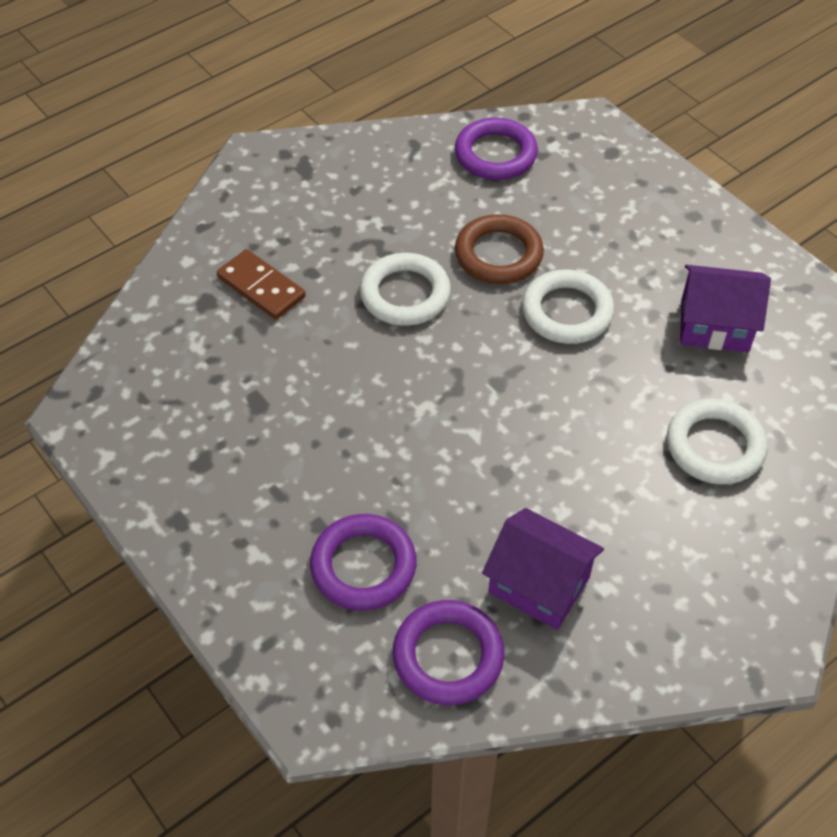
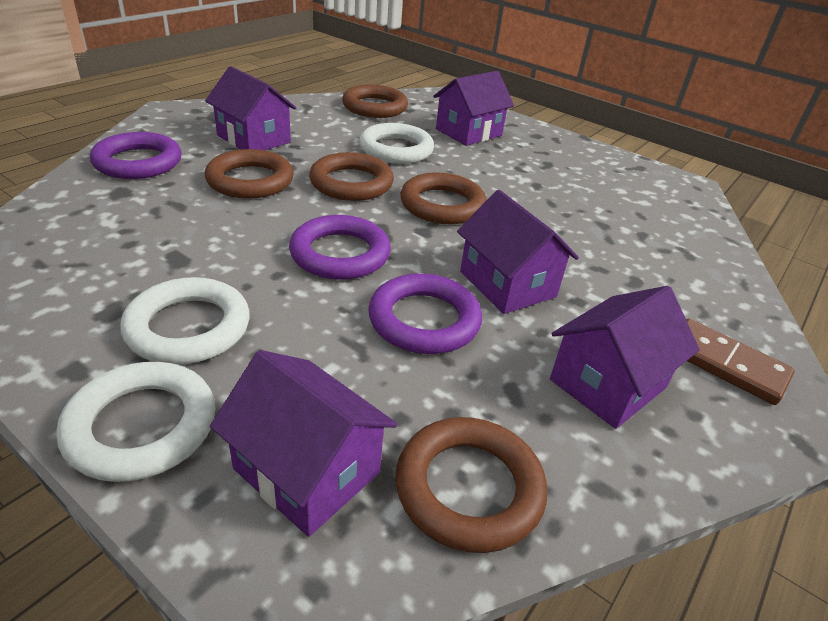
brown ring: [455,214,544,284] = 1 -> [205,149,294,199] [309,152,394,201] [342,84,408,118] [396,417,547,553] [400,172,487,224] = 5
purple house: [482,508,604,630] [680,265,771,352] = 2 -> [205,66,296,150] [210,350,398,537] [433,71,514,146] [457,190,579,314] [550,286,700,429] = 5

